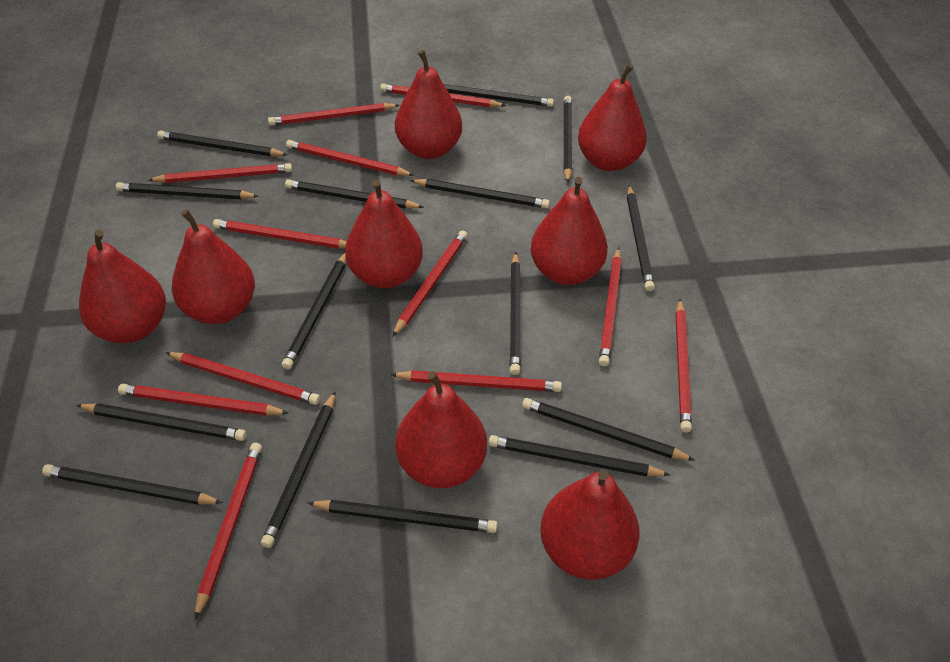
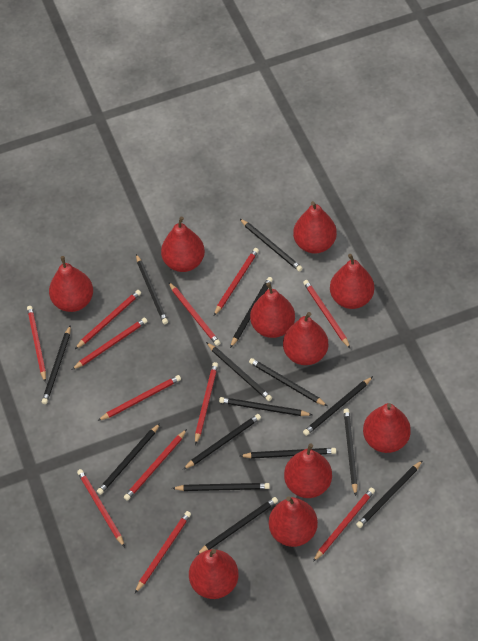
red pear: [79,230,166,343] [172,209,255,324] [345,179,423,288] [395,50,462,159] [395,371,487,488] [531,177,608,285] [540,470,639,580] [578,64,647,171] = 8 -> [49,256,93,312] [161,217,205,272] [189,549,239,599] [250,282,295,338] [269,496,318,547] [283,312,328,365] [284,443,332,498] [293,201,337,254] [330,254,374,309] [363,403,411,453] = 10

